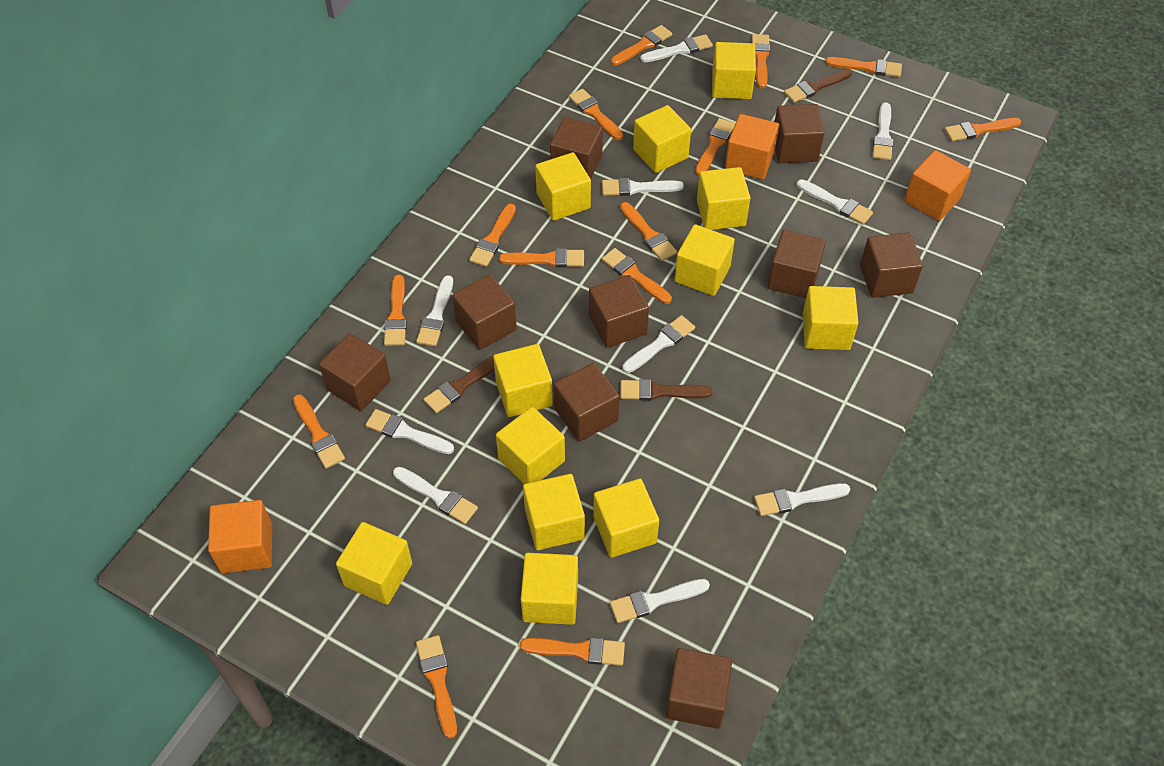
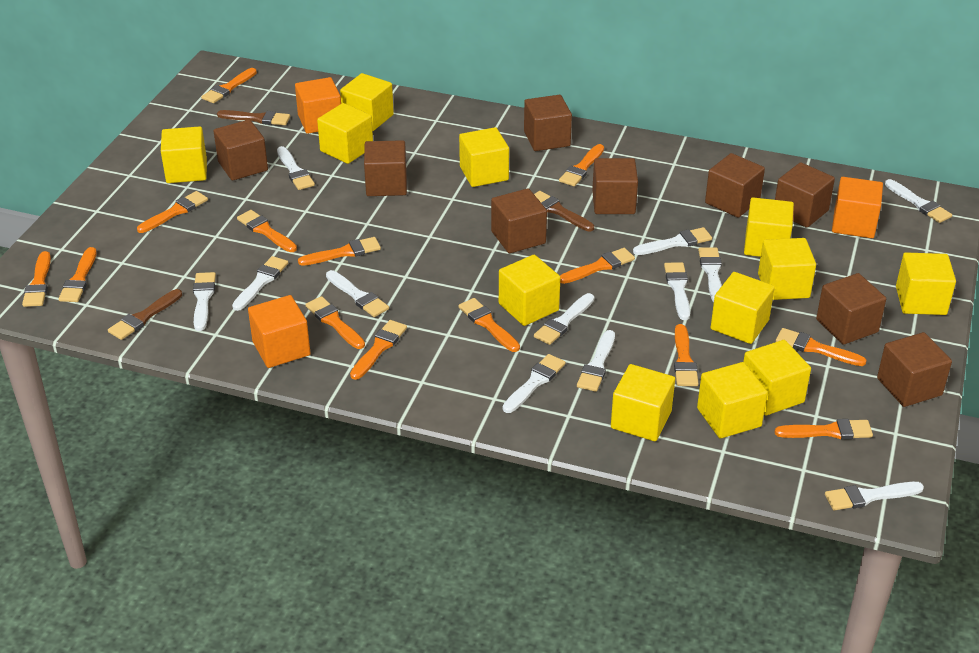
white brush: [365,409,454,454] [393,467,478,524] [416,275,453,346] [602,178,684,196] [610,579,710,623] [622,315,695,373] [640,34,713,62] [754,483,850,516] [797,179,873,225] [873,102,893,160] = 10 -> [193,272,216,331] [232,256,288,311] [277,146,315,190] [326,270,389,317] [503,354,566,413] [534,293,594,345] [577,330,615,392] [633,227,712,255] [664,262,690,320] [698,247,722,302] [825,482,924,510] [885,179,952,223] = 12

